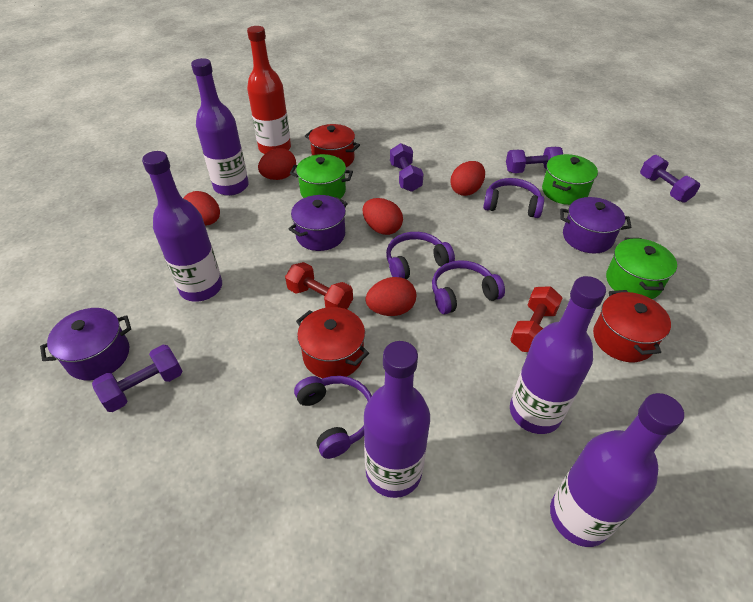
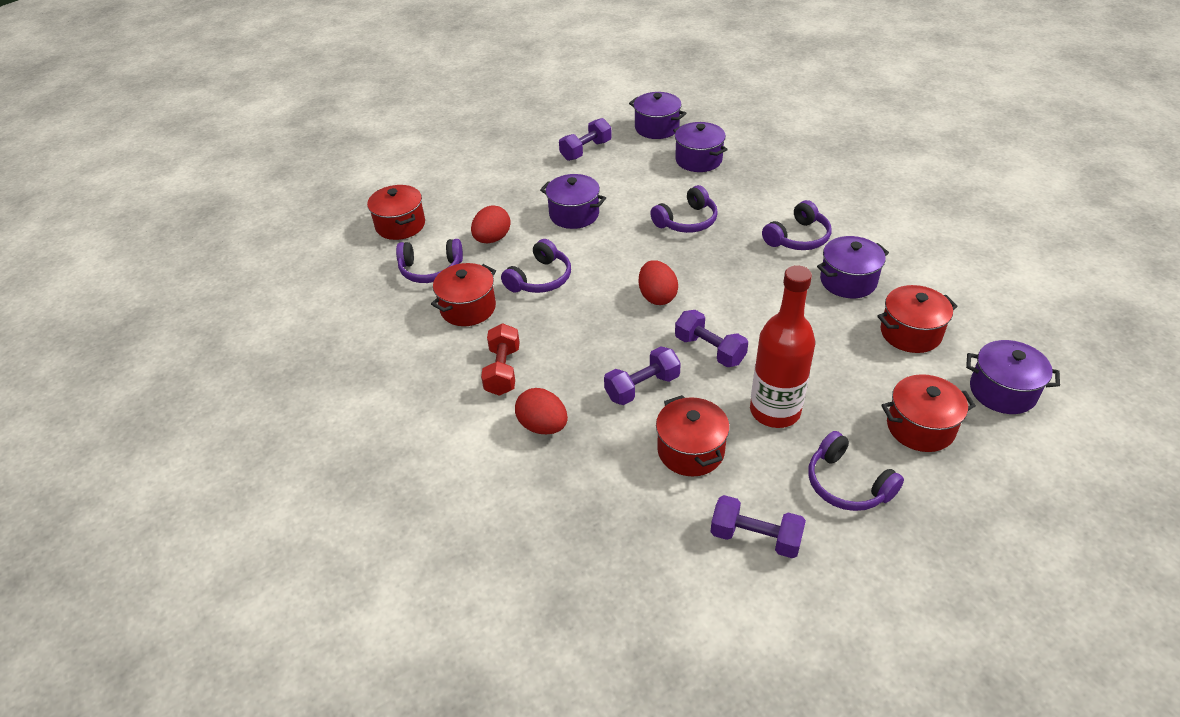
green pot: [290,154,353,199] [542,154,598,205] [606,238,677,299] = 3 -> none = 0
purple bottle: [142,151,222,302] [191,58,249,196] [364,341,430,498] [510,276,606,434] [550,393,684,547] = 5 -> none = 0
purple headphones: [294,376,372,459] [386,232,455,279] [432,260,505,314] [483,178,544,218] = 4 -> [396,239,463,283] [501,239,571,293] [650,185,718,233] [762,200,831,250] [808,431,904,511] = 5
purple pot: [40,308,131,380] [289,195,348,251] [560,197,632,254] = 3 -> [540,174,606,229] [629,92,686,139] [673,122,728,172] [817,236,889,298] [966,340,1060,414] = 5
red dumbbell: [285,262,353,309] [510,286,563,352] = 2 -> [481,323,520,396] = 1
red egg: [183,191,220,226] [258,148,296,180] [362,198,403,235] [365,277,416,316] [450,161,485,196] = 5 -> [471,205,511,243] [515,388,568,434] [639,260,678,305] = 3
red pot: [296,307,369,378] [305,124,360,167] [593,290,671,362] = 3 -> [367,185,425,240] [431,263,496,326] [656,395,730,476] [877,285,958,353] [881,374,976,452] = 5

